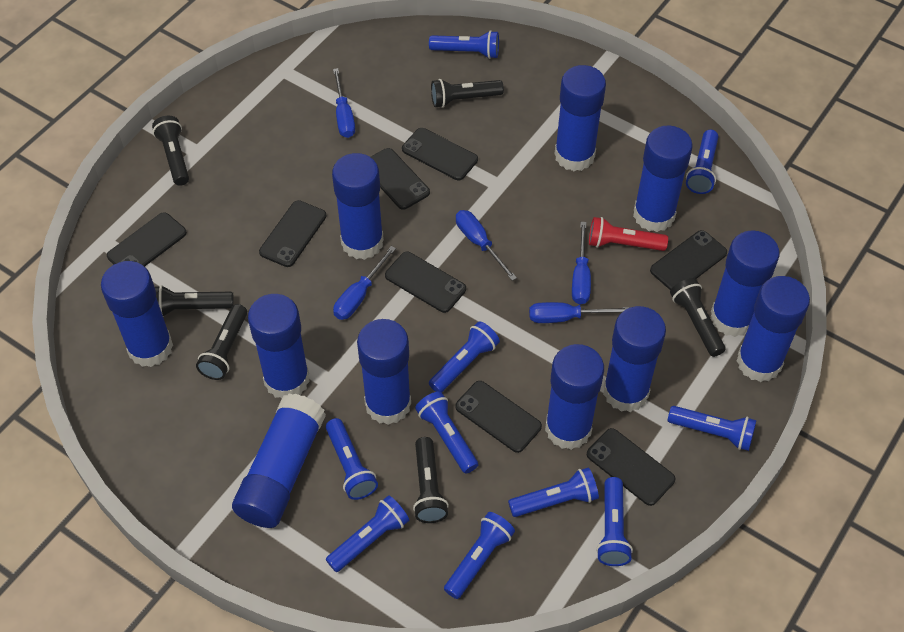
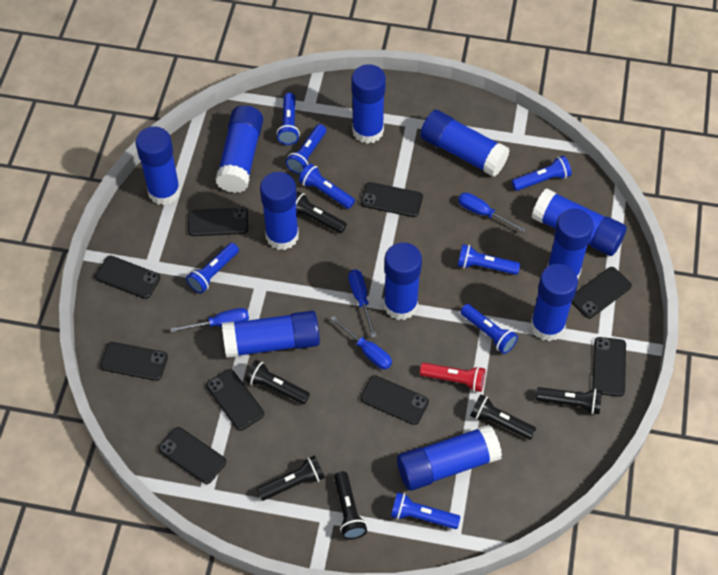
black phone: [107,212,187,267] [259,200,326,267] [371,148,430,210] [385,252,466,313] [402,128,478,180] [455,381,542,453] [587,428,675,506] [650,230,727,290] = 8 -> [95,255,160,299] [100,342,168,381] [158,427,226,484] [188,208,248,236] [206,369,264,431] [360,375,429,425] [361,182,423,217] [571,267,632,318] [592,337,626,397] = 9
blue flashlight: [326,418,378,500] [326,495,409,572] [415,391,478,473] [429,30,499,59] [429,321,500,392] [444,512,515,599] [508,468,599,517] [596,477,633,566] [668,406,756,451] [686,130,719,194] = 10 -> [186,243,239,294] [277,93,300,145] [286,124,326,174] [299,164,355,209] [391,492,460,529] [457,244,520,275] [460,304,518,354] [512,155,572,191] = 8
blue screwdriver: [333,68,355,138] [333,246,396,320] [456,210,517,281] [529,302,630,323] [572,222,591,304] = 5 -> [170,308,249,333] [331,316,392,369] [348,269,376,338] [458,192,526,232] = 4

